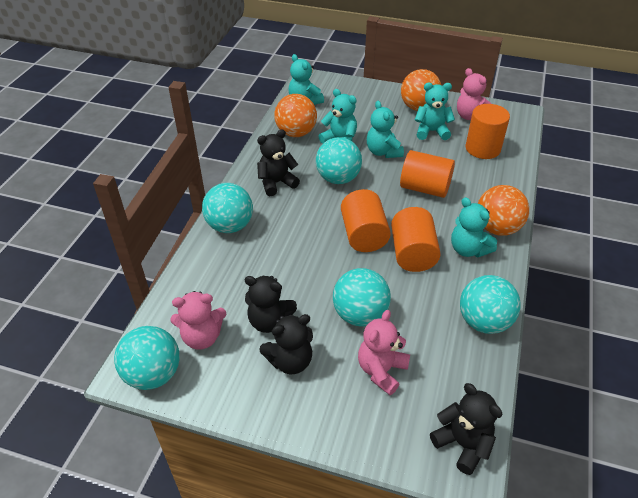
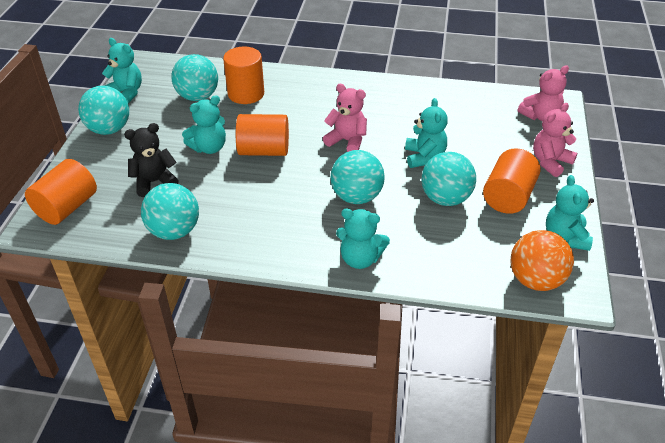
black teddy bear: [244,275,297,333] [257,130,300,196] [259,314,313,374] [430,383,502,475] = 4 -> [124,123,179,197] = 1
orange ball: [275,94,317,137] [401,69,441,111] [478,185,529,236] = 3 -> [511,230,574,291] = 1

